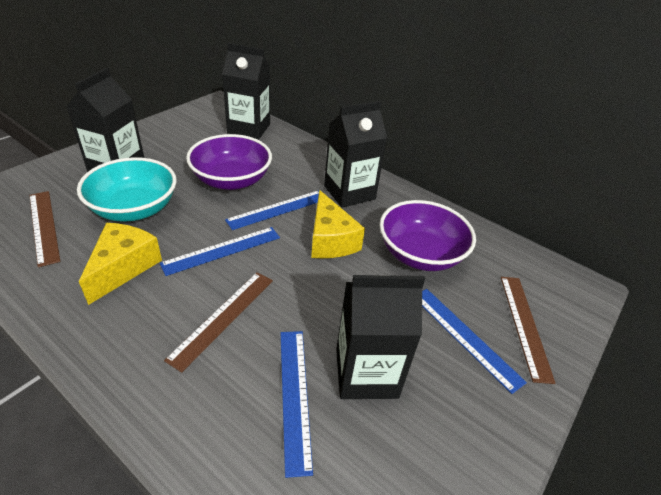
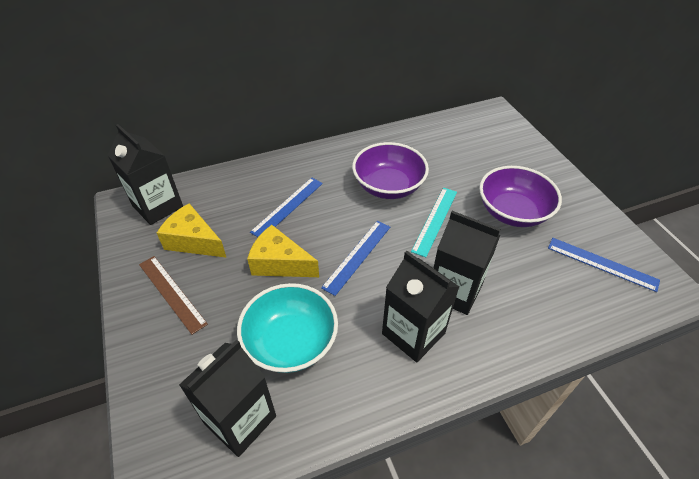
blue ruler: [160,227,280,276] [225,190,319,230] [281,331,313,478] [422,289,527,394] = 4 -> [250,178,323,237] [321,221,390,296] [548,238,660,292] = 3
brown ruler: [29,191,60,267] [164,272,273,373] [501,277,556,384] = 3 -> [139,256,208,335] = 1
turquoise ruler: none = 0 -> [411,188,457,257] = 1

